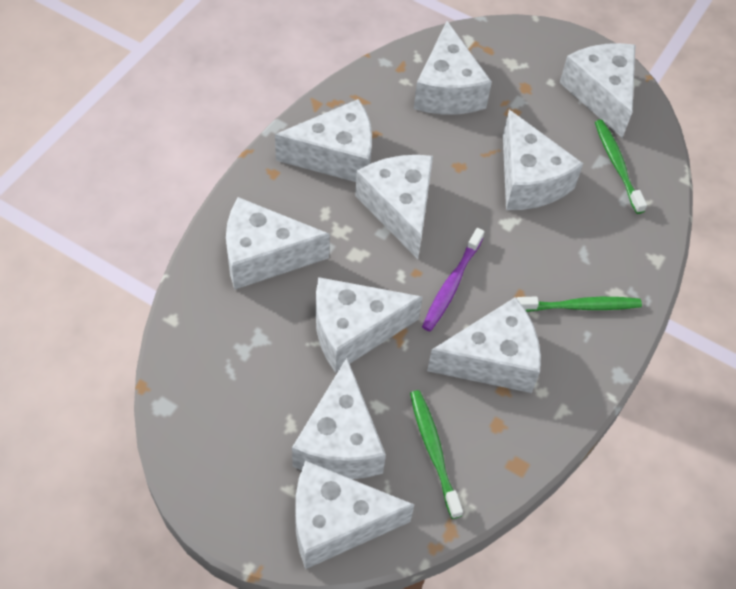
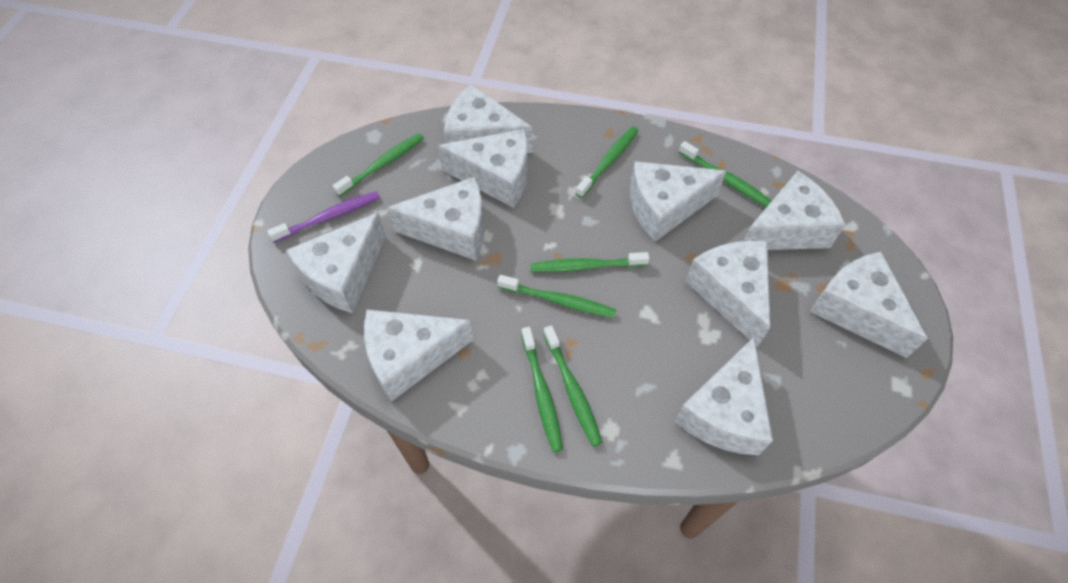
green toothbrush: [410,390,463,519] [517,296,642,312] [595,120,647,214] = 3 -> [333,133,424,196] [497,275,616,318] [521,327,563,452] [530,252,650,272] [543,325,602,447] [576,126,639,198] [679,141,772,207] = 7

